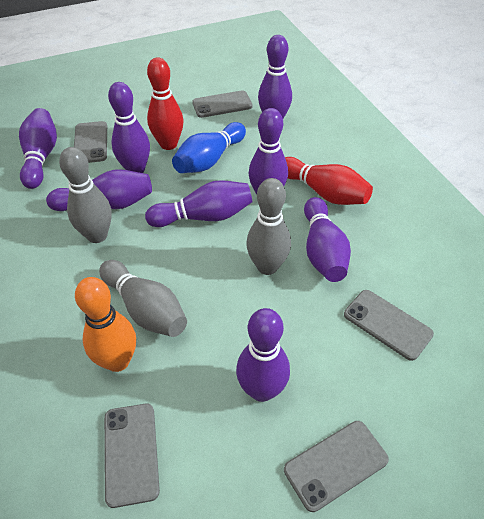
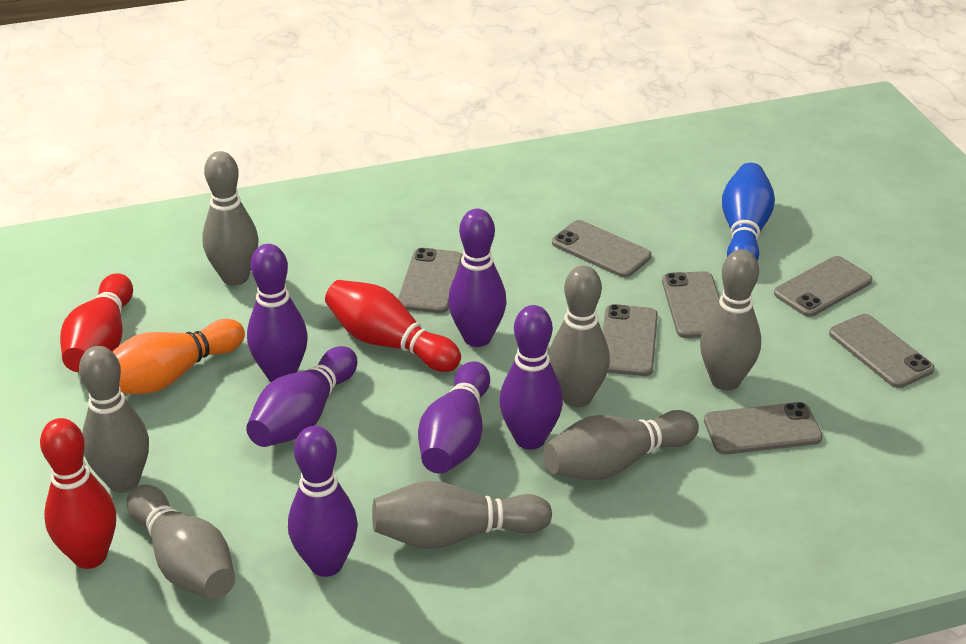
grey bowling pin: [59,147,112,243] [99,260,187,337] [246,178,291,275] = 3 -> [79,346,149,493] [127,485,235,599] [202,151,258,286] [372,480,552,549] [543,410,699,480] [549,265,610,408] [700,249,761,391] = 7
grey phone: [74,121,107,163] [104,404,160,508] [192,90,253,118] [284,421,389,512] [344,290,434,361] = 5 -> [398,248,463,313] [552,220,651,278] [602,304,658,376] [662,271,720,338] [704,402,823,455] [774,256,872,317] [829,314,935,388] = 7
purple bowling pin: [19,108,57,189] [46,170,152,211] [108,82,150,173] [145,180,252,227] [236,308,290,402] [249,108,288,195] [258,35,292,119] [304,197,351,282] = 8 -> [246,346,357,447] [247,244,308,382] [288,426,358,577] [418,361,490,474] [448,208,506,347] [499,305,563,450] = 6
red bowling pin: [147,57,183,150] [285,157,373,205] = 2 -> [40,418,116,569] [60,273,133,372] [325,280,461,372] = 3

